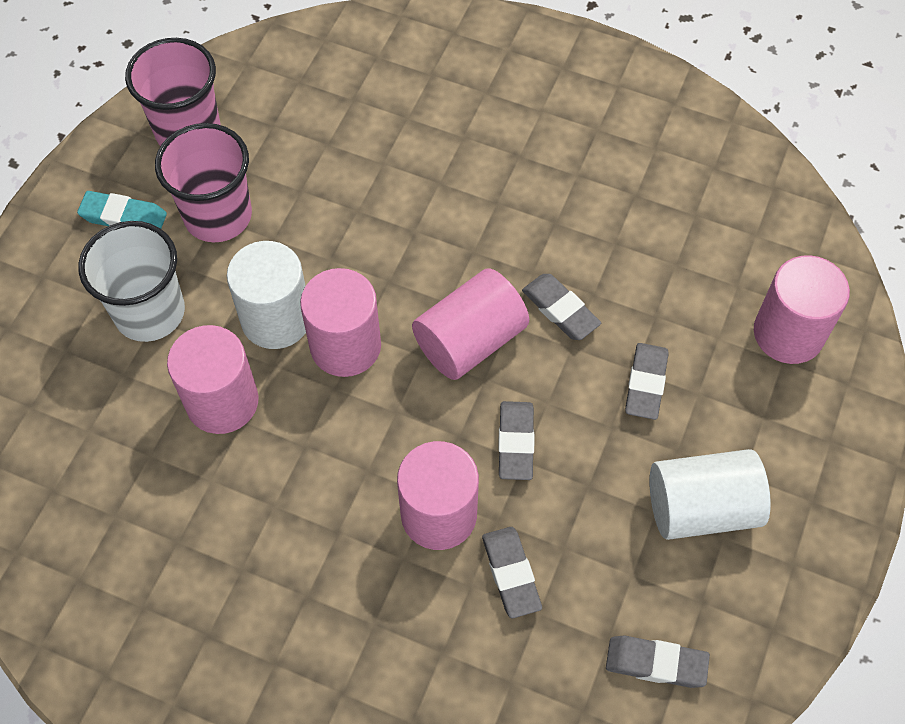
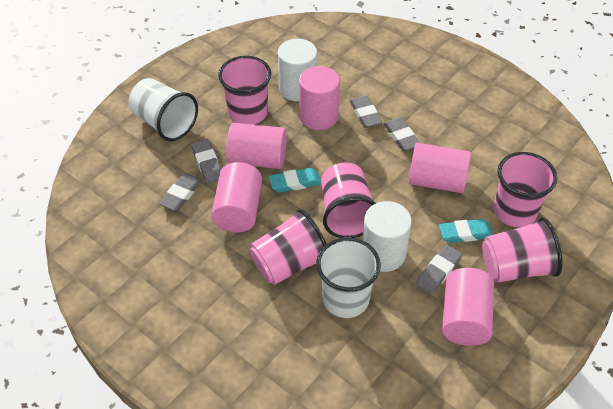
pink cup: [125,38,220,146] [155,123,252,242] = 2 -> [218,56,271,125] [250,209,327,285] [321,162,376,238] [482,218,563,283] [494,152,557,227] = 5
turquoise eraser: [77,191,167,228] = 1 -> [269,168,321,192] [439,219,493,243] = 2
white cup: [78,221,185,342] = 1 -> [129,78,198,141] [316,237,381,318] = 2

